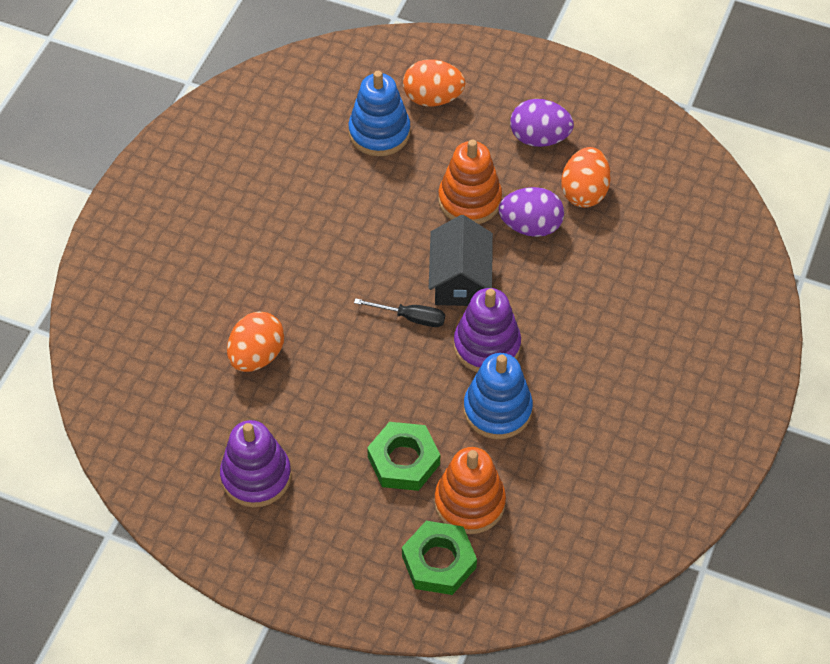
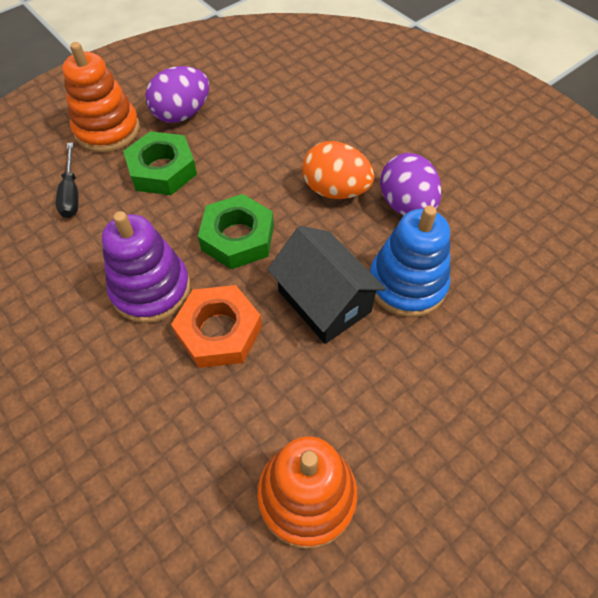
blue stacking toy: [349,71,410,156] [464,353,533,439] = 2 -> [370,205,450,317] = 1
orange egg: [227,312,284,372] [403,59,465,106] [561,147,611,208] = 3 -> [302,141,374,199] = 1
orange nut: none = 0 -> [171,285,262,368] = 1
purple stacking toy: [220,420,291,507] [454,288,521,372] = 2 -> [102,211,190,323] = 1

